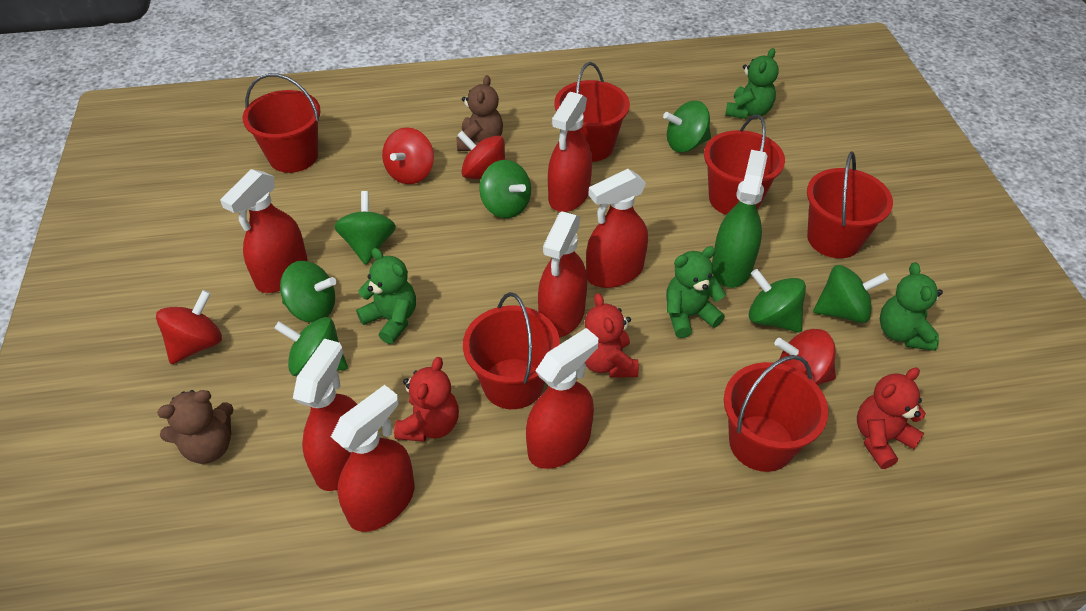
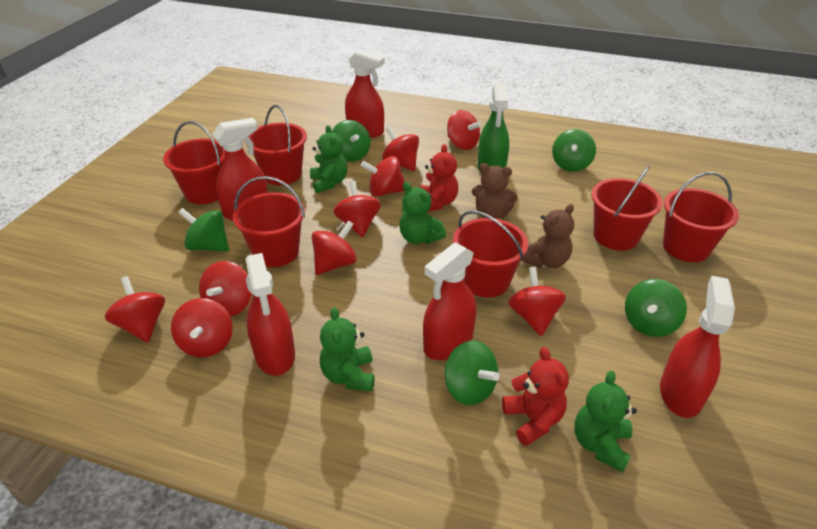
green spinning top: [274,317,348,376] [280,261,336,323] [334,191,396,265] [479,160,531,218] [663,101,711,152] [749,269,806,333] [813,265,889,323] = 7 -> [178,208,229,252] [332,120,371,162] [445,340,500,405] [552,129,596,172] [625,279,687,337] = 5
red spinning top: [156,290,222,364] [382,127,434,184] [457,131,505,179] [775,329,836,385] = 4 -> [105,276,165,343] [171,298,233,357] [199,261,252,316] [312,220,357,275] [333,181,381,237] [361,156,405,197] [382,126,419,171] [447,110,481,150] [508,267,566,336] = 9
red spray bottle: [220,169,308,293] [293,339,358,491] [331,385,414,532] [526,328,598,469] [538,211,587,337] [548,92,592,212] [586,169,648,288] = 7 -> [212,118,268,220] [245,253,295,376] [345,49,384,138] [423,242,476,360] [660,276,735,418] = 5
red teddy bear: [394,357,459,442] [584,293,639,377] [857,368,926,469] = 3 -> [420,144,458,212] [502,347,569,446] = 2

